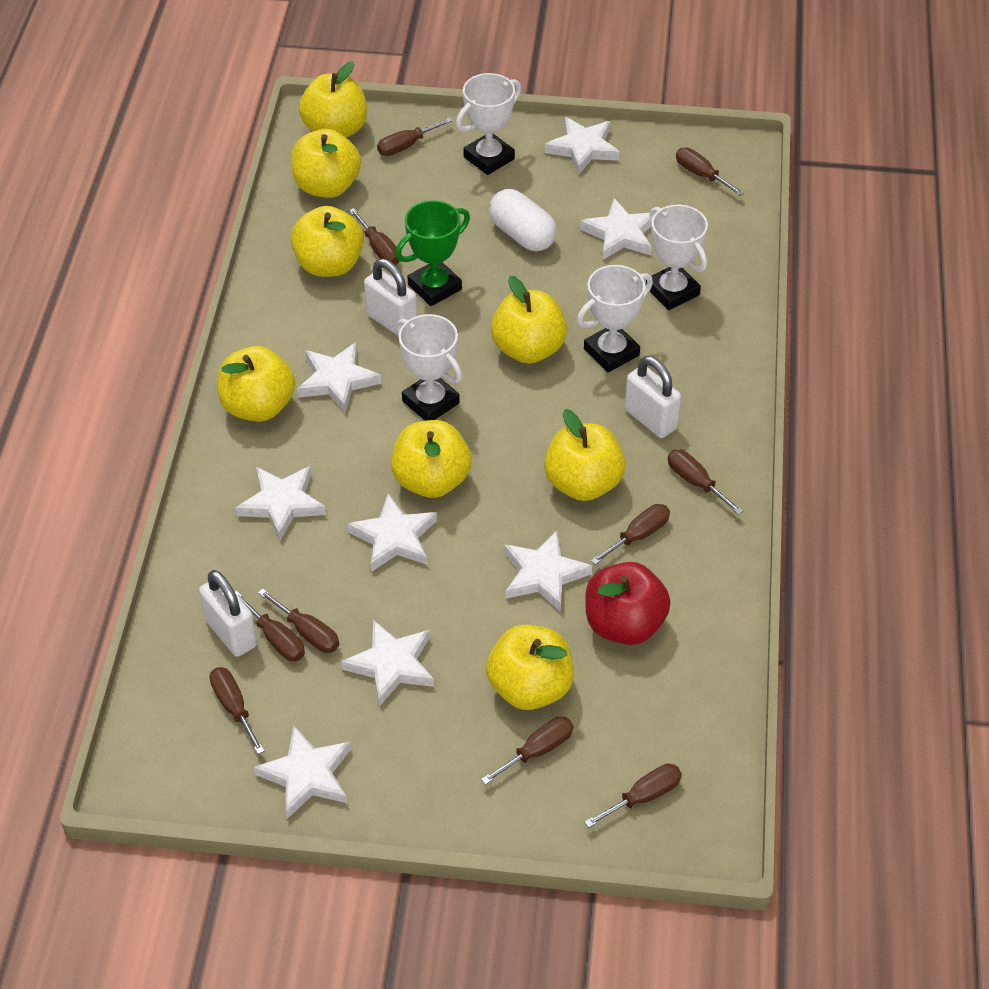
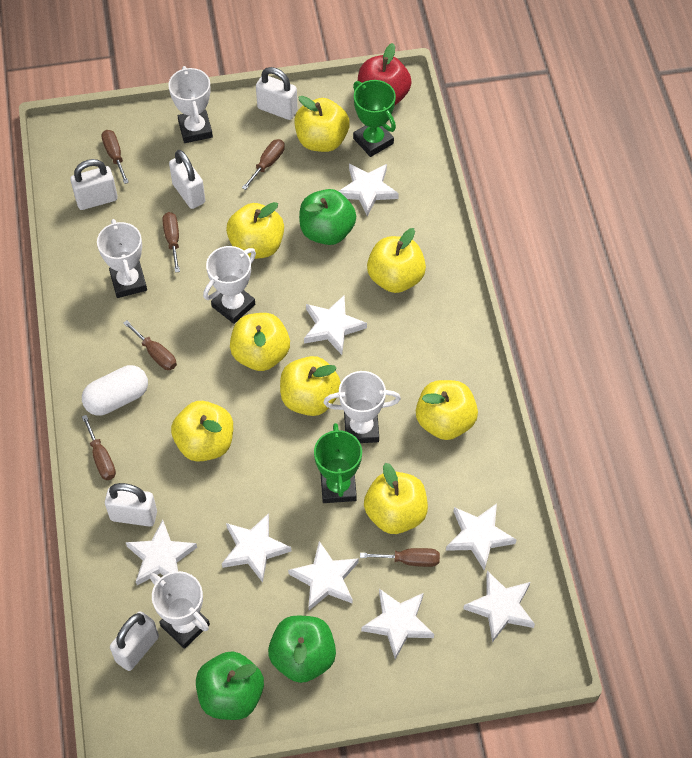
brown screwdriver: [209,667,265,754] [235,591,305,661] [258,588,339,653] [349,208,400,265] [377,118,452,156] [481,716,573,785] [584,764,682,828] [591,504,670,565] [668,449,743,515] [676,148,744,196] = 10 -> [82,415,116,480] [101,130,129,184] [123,320,177,370] [162,212,180,273] [242,139,285,190] [360,548,440,567] = 6
green apple: none = 0 -> [196,651,264,720] [268,616,336,683] [299,189,356,245] = 3
green trophy: [395,200,470,306] = 1 -> [314,423,362,503] [353,80,396,157] = 2
white padlock: [199,570,257,657] [364,259,417,336] [624,356,681,438] = 3 -> [70,159,118,210] [105,483,157,527] [110,611,159,671] [169,150,205,209] [256,67,298,120] = 5
white trophy: [396,314,462,421] [456,73,522,175] [577,265,653,372] [646,205,708,310] = 4 -> [97,219,147,298] [150,571,210,649] [168,66,213,143] [203,246,256,324] [323,371,401,443] = 5

